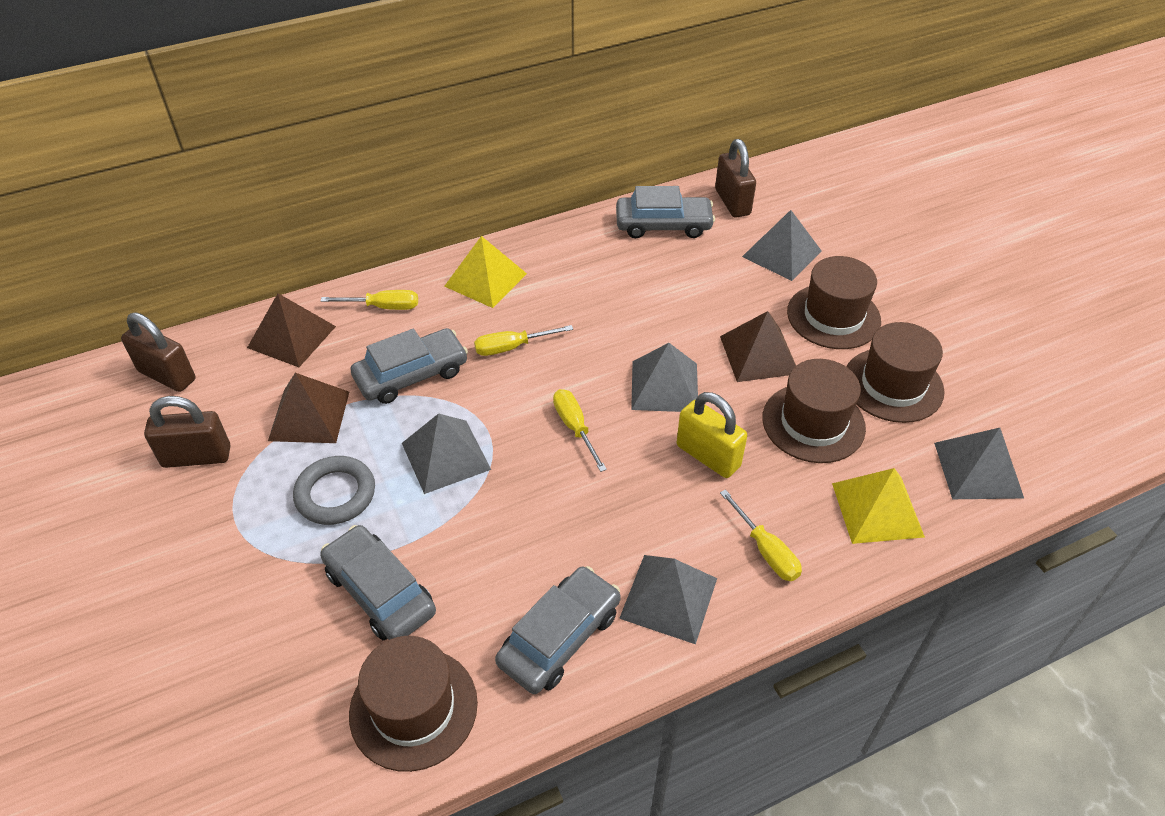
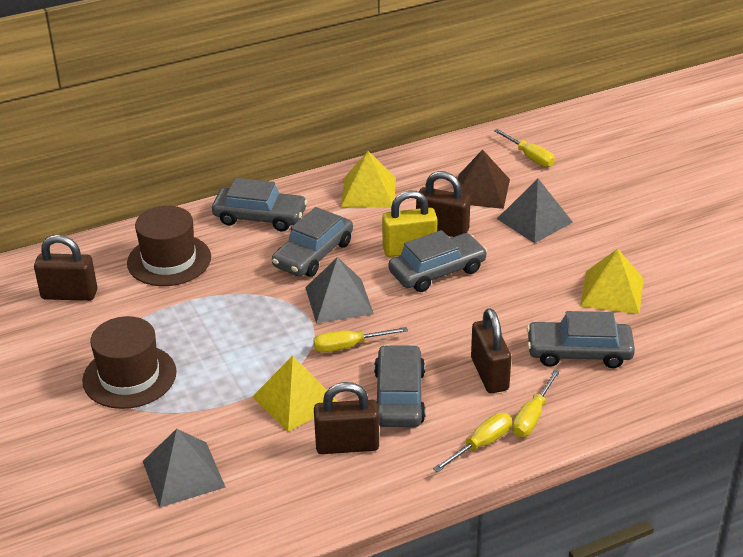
brown hat: [349,636,478,772] [762,359,866,463] [787,256,881,349] [846,322,945,423] = 4 -> [82,316,176,409] [127,206,211,286] = 2
brown padlock: [121,312,196,392] [144,396,230,468] [715,139,756,218] = 3 -> [34,235,97,301] [314,382,379,454] [416,171,470,237] [471,308,511,393] = 4
brown pyramid: [247,293,336,367] [268,373,349,443] [720,311,796,382] = 3 -> [458,149,510,209] = 1
grey car: [320,525,436,640] [351,328,468,404] [495,566,621,694] [616,186,715,238] = 4 -> [212,178,308,231] [272,207,353,277] [374,345,426,427] [388,230,487,292] [527,311,635,368] = 5
grey pyramid: [402,413,491,494] [619,555,717,644] [631,343,698,412] [742,210,822,281] [934,428,1024,499] = 5 -> [143,429,226,507] [305,257,374,323] [497,179,573,243] = 3
grey ring: [293,456,375,525] = 1 -> none = 0
yellow pyramid: [444,236,527,308] [832,468,925,544] = 2 -> [252,356,338,432] [341,151,396,208] [580,249,644,314] = 3

